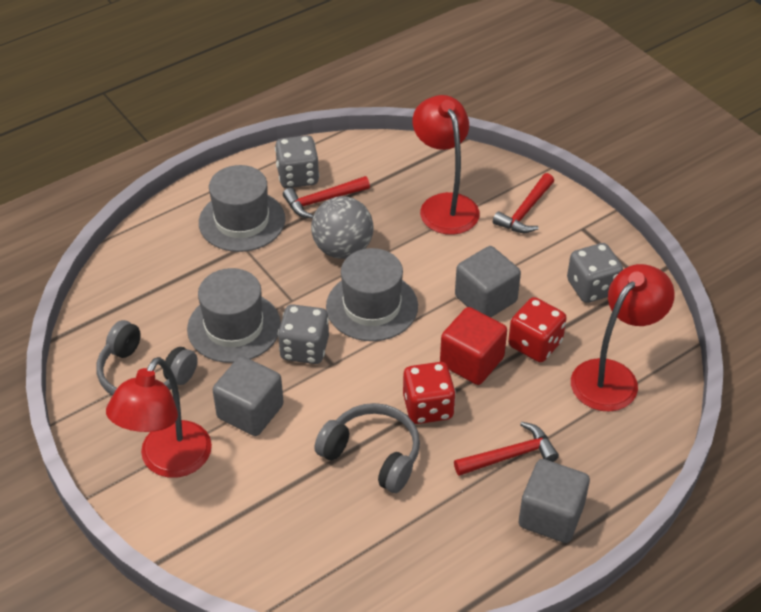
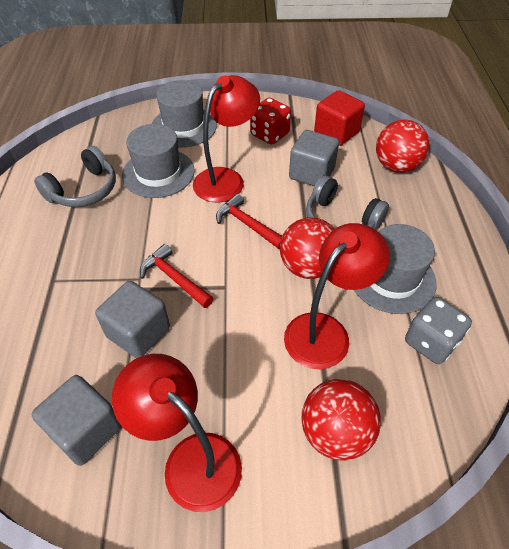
grey ball: [311,196,373,259] = 1 -> none = 0
grey dice: [275,135,319,188] [278,304,329,364] [567,243,623,303] = 3 -> [405,297,472,364] = 1
red ball: none = 0 -> [280,217,335,279] [301,379,381,461] [376,119,430,173] = 3
red dice: [403,362,456,424] [508,297,567,362] = 2 -> [250,98,291,145] = 1
red hammer: [283,176,370,219] [454,422,559,476] [493,173,554,233] = 3 -> [140,244,213,308] [216,194,282,249] = 2

